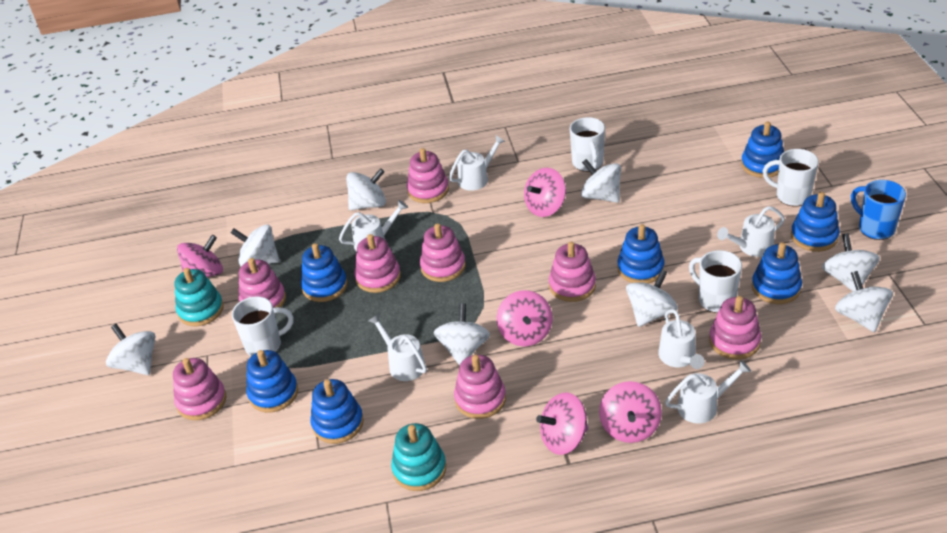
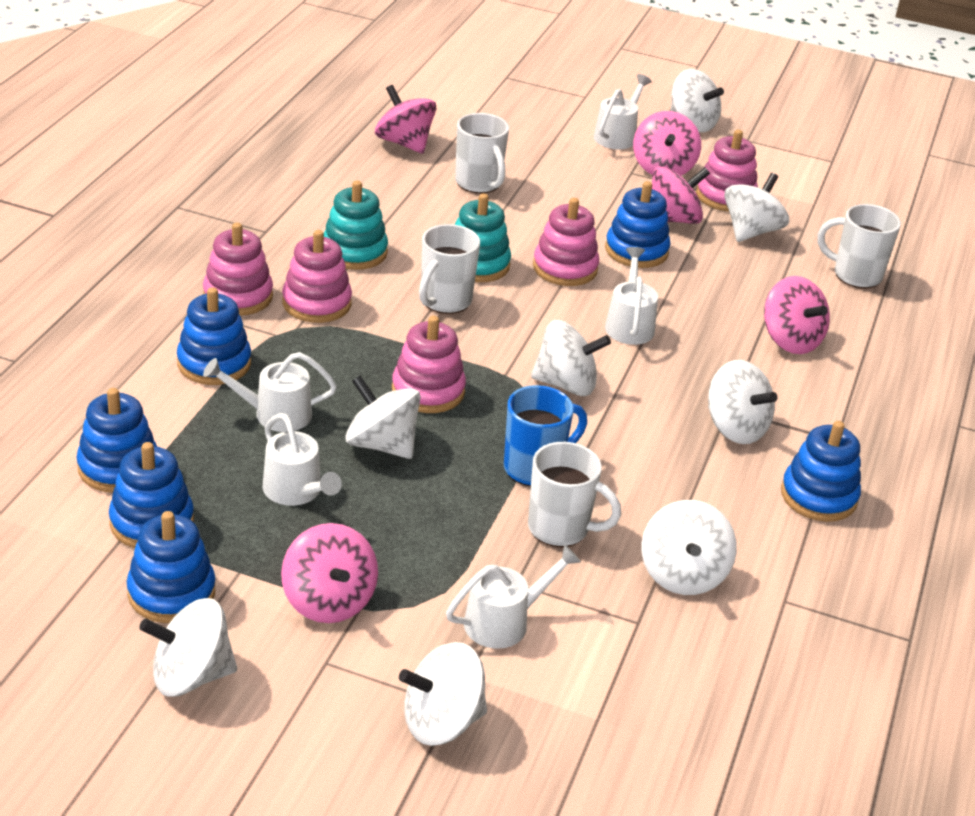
blue stacking toy: [246,350,298,413] [301,243,347,302] [310,379,364,444] [617,224,665,284] [741,122,784,178] [752,242,802,304] [791,192,840,252] = 7 -> [76,388,157,493] [109,442,194,548] [127,511,215,623] [177,287,251,385] [605,181,670,268] [781,421,861,522] = 6
pink stacking toy: [173,358,226,420] [239,258,286,308] [355,234,401,293] [407,148,449,203] [420,223,466,282] [454,355,506,419] [549,242,596,302] [709,296,761,359] = 8 -> [203,223,273,316] [282,230,352,323] [392,316,466,413] [533,198,599,286] [696,129,758,212] = 5
white watering can: [339,200,408,252] [368,314,427,381] [449,136,505,191] [658,309,705,369] [665,360,751,424] [717,206,785,257] = 6 -> [203,352,337,432] [262,413,342,506] [446,544,581,649] [594,74,652,149] [605,247,658,345] = 5

